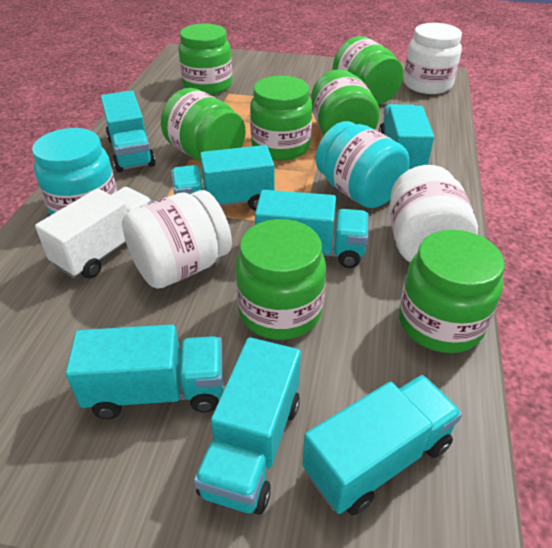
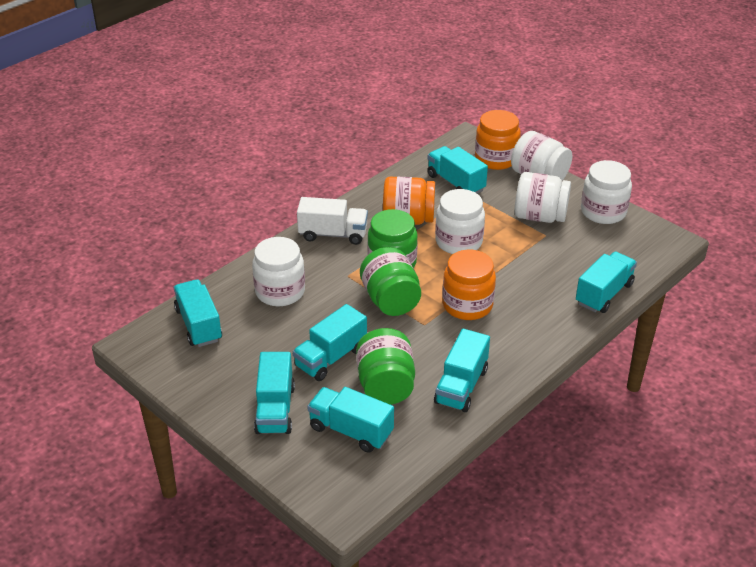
green jar: [161,88,246,162] [178,23,232,95] [236,219,326,340] [250,76,312,161] [311,69,380,135] [333,36,404,104] [399,230,505,353] = 7 -> [356,328,415,405] [360,247,421,316] [367,209,418,268] = 3
orange jar: none = 0 -> [383,177,435,225] [442,250,496,320] [475,110,521,170] = 3
turquoise jar: [32,128,117,215] [316,121,409,208] = 2 -> none = 0
white jar: [122,190,232,289] [389,165,478,262] [404,23,462,94] = 3 -> [252,237,305,306] [435,189,485,254] [511,131,572,180] [514,172,571,223] [581,160,632,224] = 5

